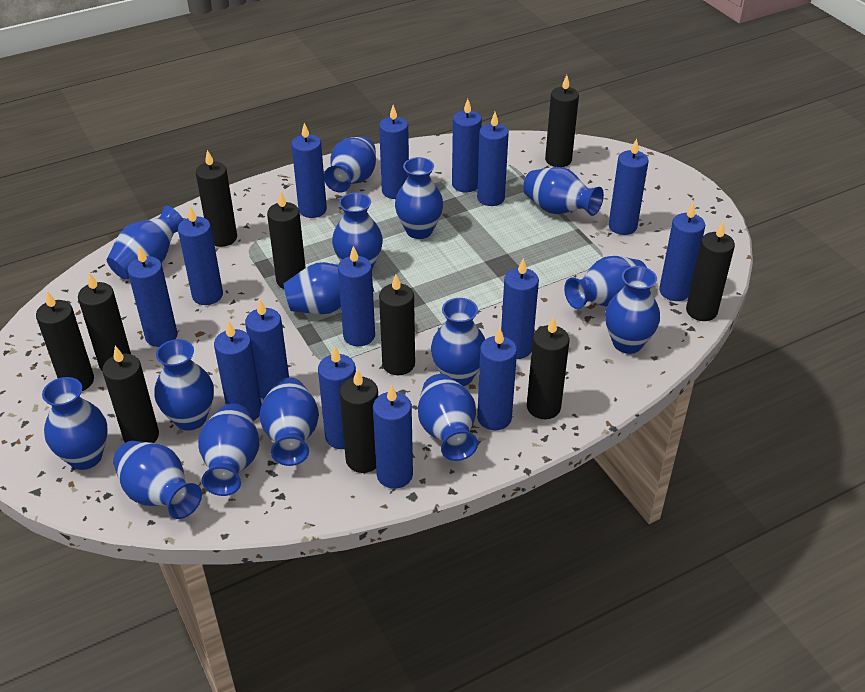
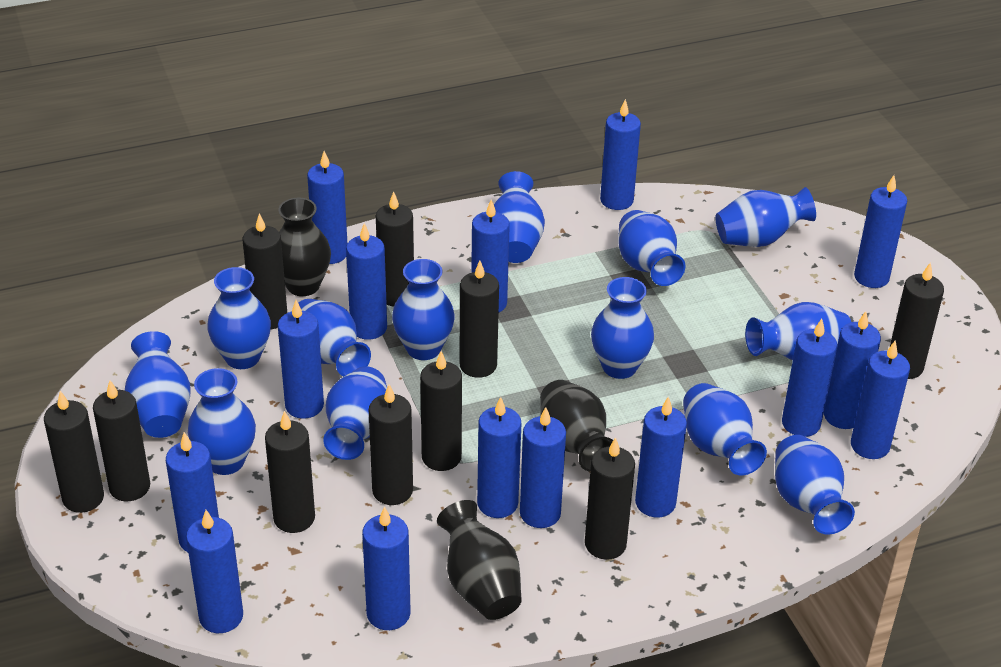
black vase: none = 0 -> [278,198,331,296] [437,500,522,620] [540,380,613,471] = 3
blue vase: [42,377,108,470] [107,206,184,279] [113,441,202,519] [154,339,214,431] [198,403,259,496] [259,377,319,466] [284,262,374,314] [324,136,376,192] [332,193,383,269] [395,157,443,239] [418,374,478,461] [431,298,485,386] [523,167,604,216] [564,256,647,309] [605,266,660,354] = 15 -> [125,331,191,438] [188,368,256,475] [207,267,271,369] [291,299,371,377] [323,366,387,460] [392,259,455,360] [494,171,545,263] [591,277,654,379] [618,210,685,286] [683,383,767,476] [715,187,816,247] [745,302,851,360] [775,435,855,535] = 13

